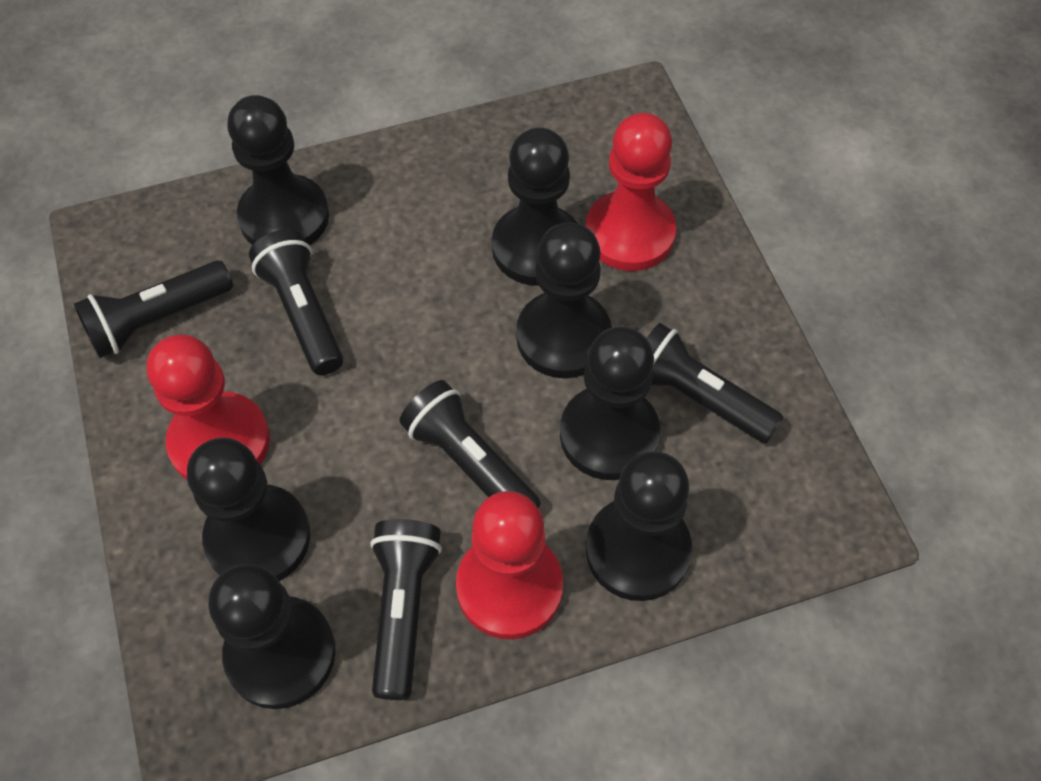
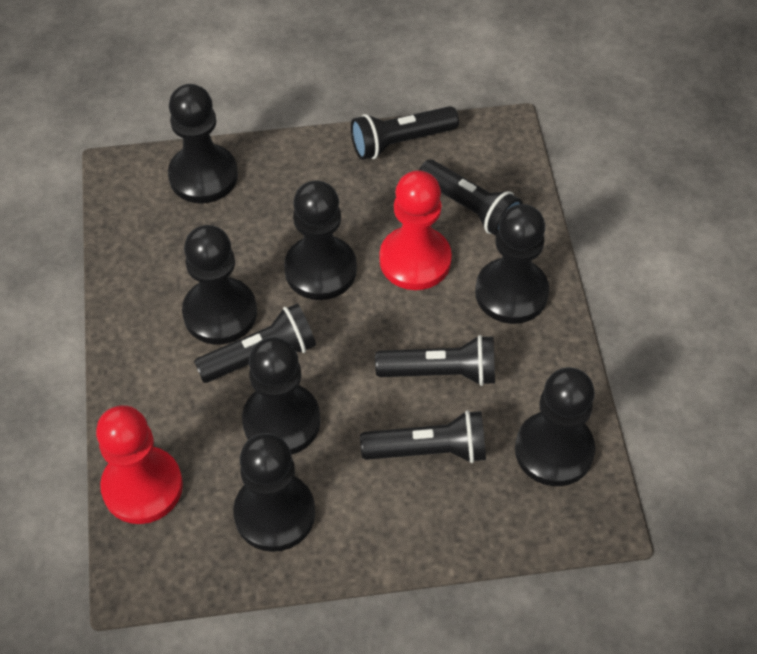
red pawn: [147,334,270,480] [456,491,563,639] [585,113,676,271] = 3 -> [96,405,183,524] [380,170,452,290] = 2

